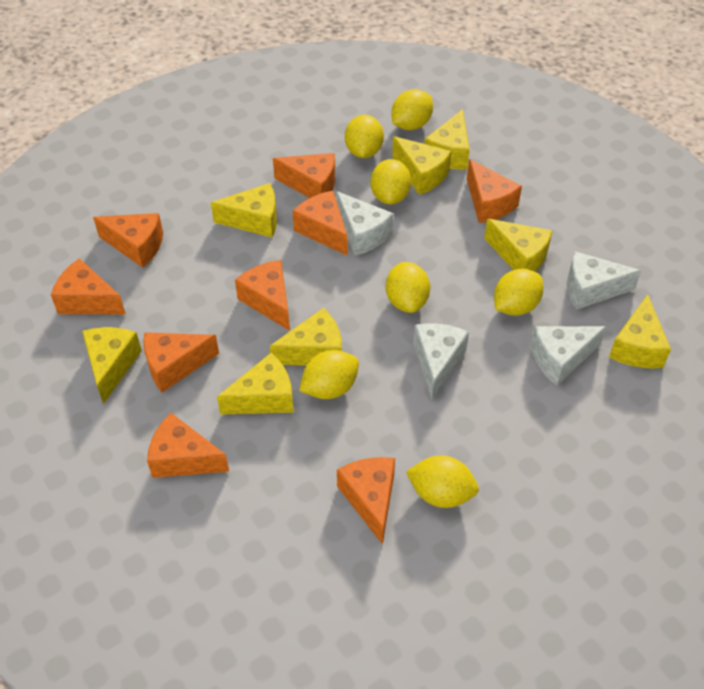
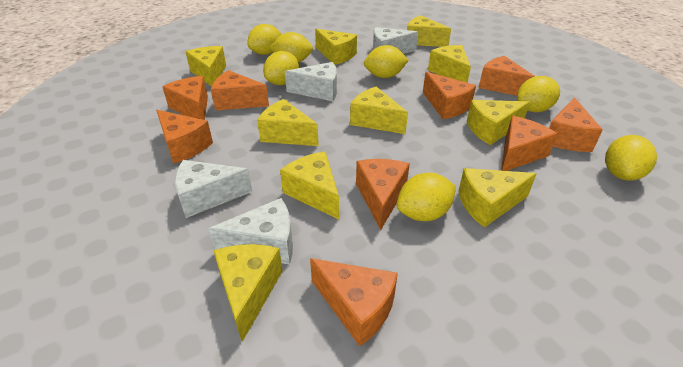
yellow cheese: [82,327,142,404] [211,183,277,238] [217,353,294,415] [269,308,342,366] [392,136,452,195] [424,109,470,170] [484,219,553,272] [609,294,671,369] = 8 -> [186,46,226,86] [213,244,283,342] [257,99,319,146] [280,151,339,219] [315,29,357,65] [350,87,408,134] [407,15,451,47] [428,45,471,83] [458,168,536,228] [467,100,530,145] = 10

